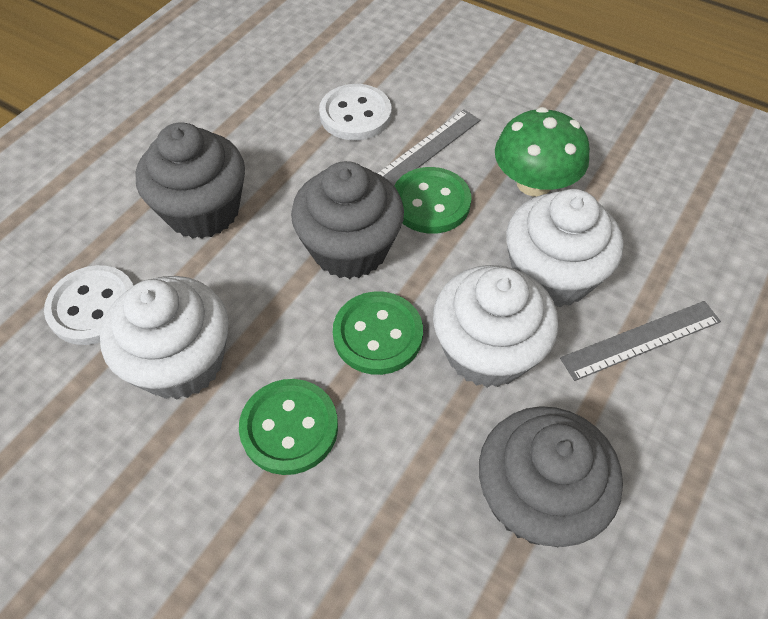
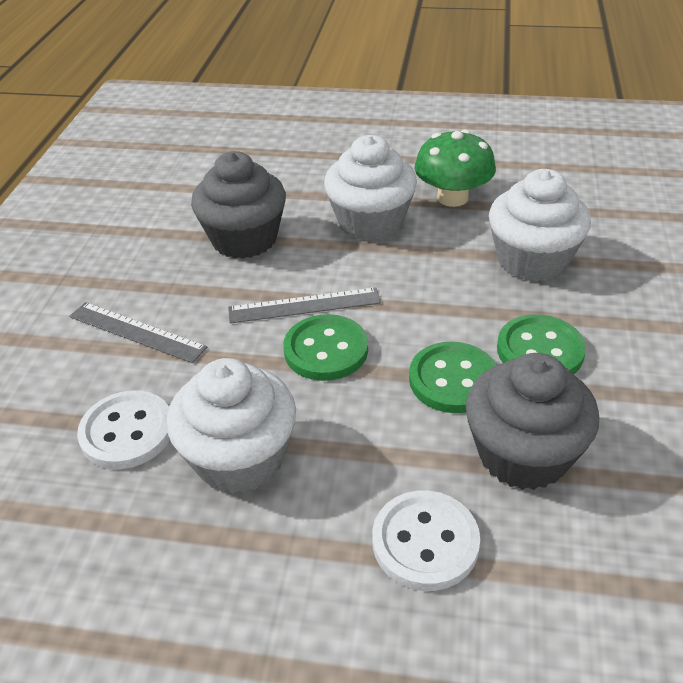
grey cupcake: [135,122,245,239] [291,161,404,279] [479,406,623,547] = 3 -> [191,151,286,259] [466,353,599,490] = 2

